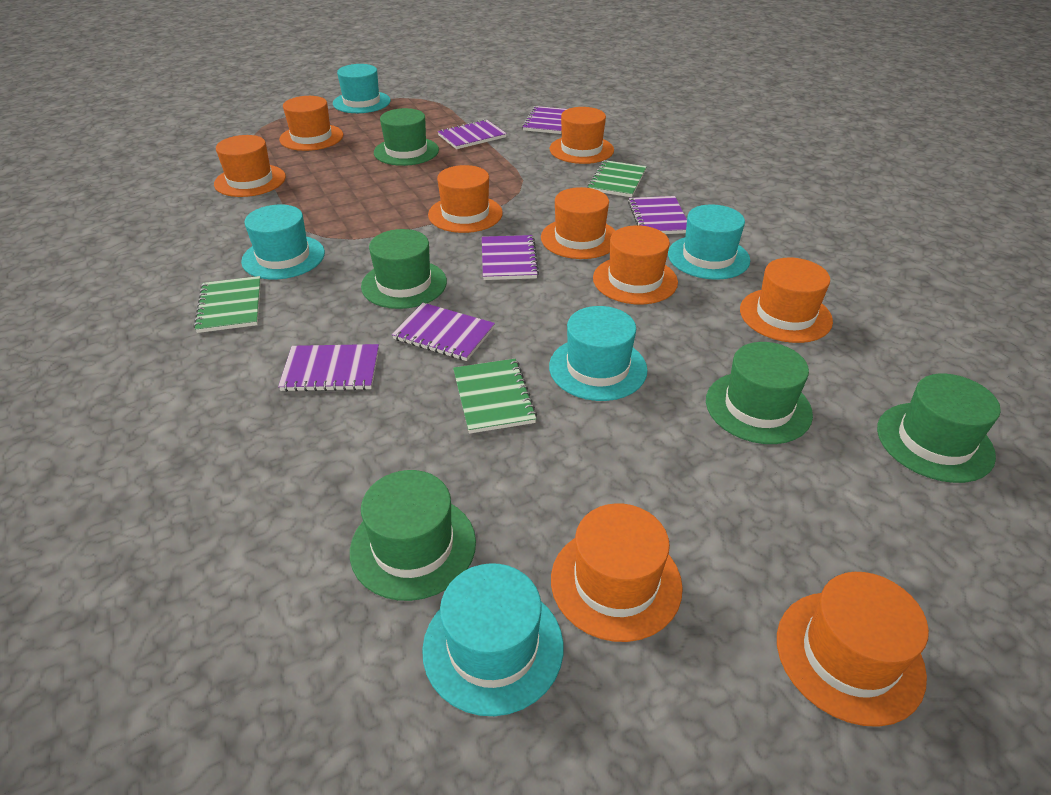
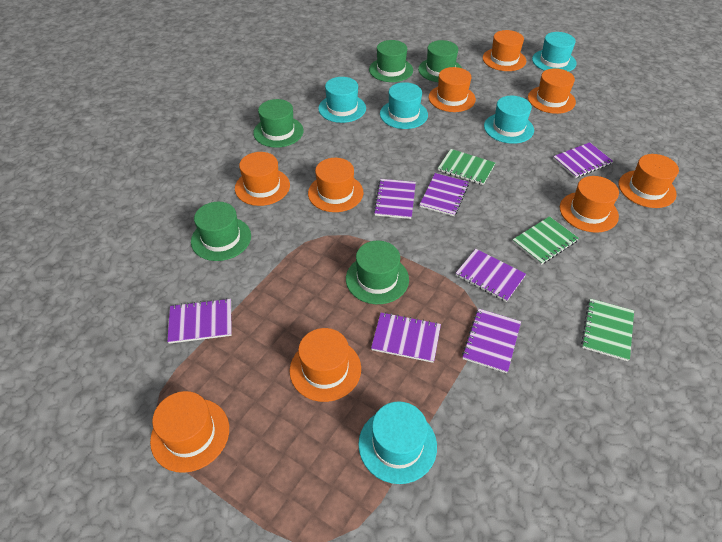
purple notebook: [278,344,379,392] [392,303,495,361] [438,119,507,149] [482,235,539,280] [522,106,567,134] [628,196,687,234] = 6 -> [167,298,232,344] [371,312,441,363] [374,179,416,219] [419,173,469,216] [456,249,526,302] [462,309,521,373] [553,142,613,178] = 7

